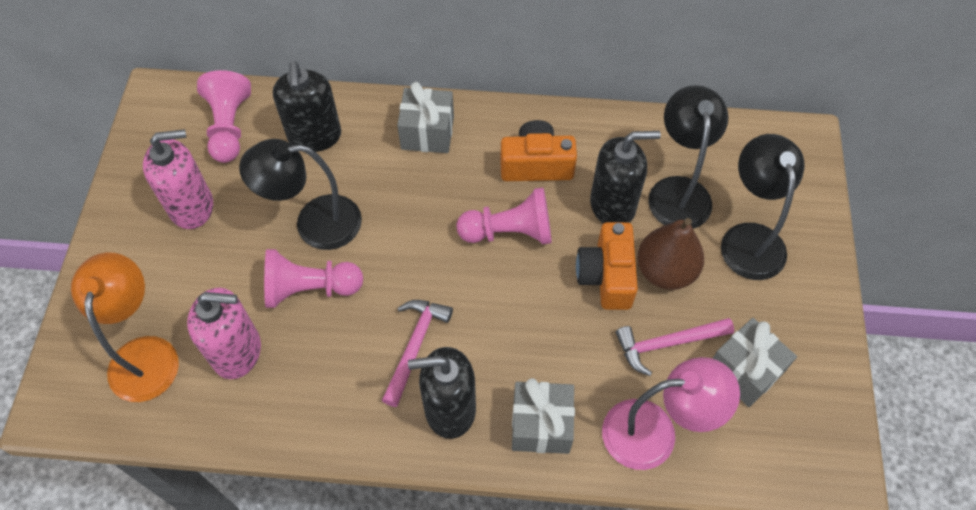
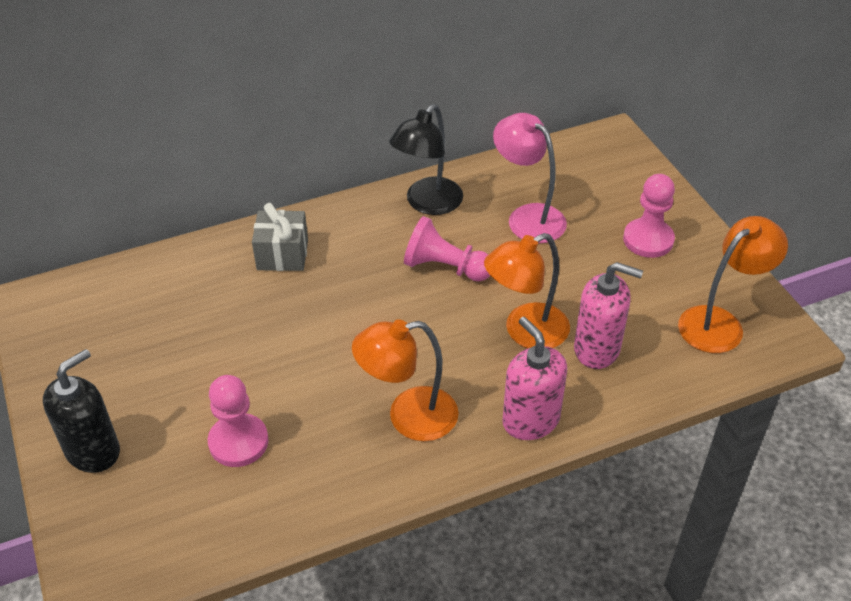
black lamp: [239,139,362,250] [648,85,729,229] [721,134,804,280] = 3 -> [389,104,463,215] = 1
black soap dispenser: [273,61,341,152] [408,347,476,439] [590,131,661,223] = 3 -> [43,349,120,473] = 1
brown pear: [637,218,704,290] = 1 -> none = 0
grey gift: [397,82,454,153] [512,378,575,454] [712,318,797,407] = 3 -> [252,203,308,271] = 1
orange camera: [500,120,577,181] [576,222,638,310] = 2 -> none = 0
orange lamp: [71,252,179,402] = 1 -> [352,319,458,441] [484,233,570,348] [678,216,788,353] = 3
pink hammer: [382,300,453,407] [616,318,734,376] = 2 -> none = 0

